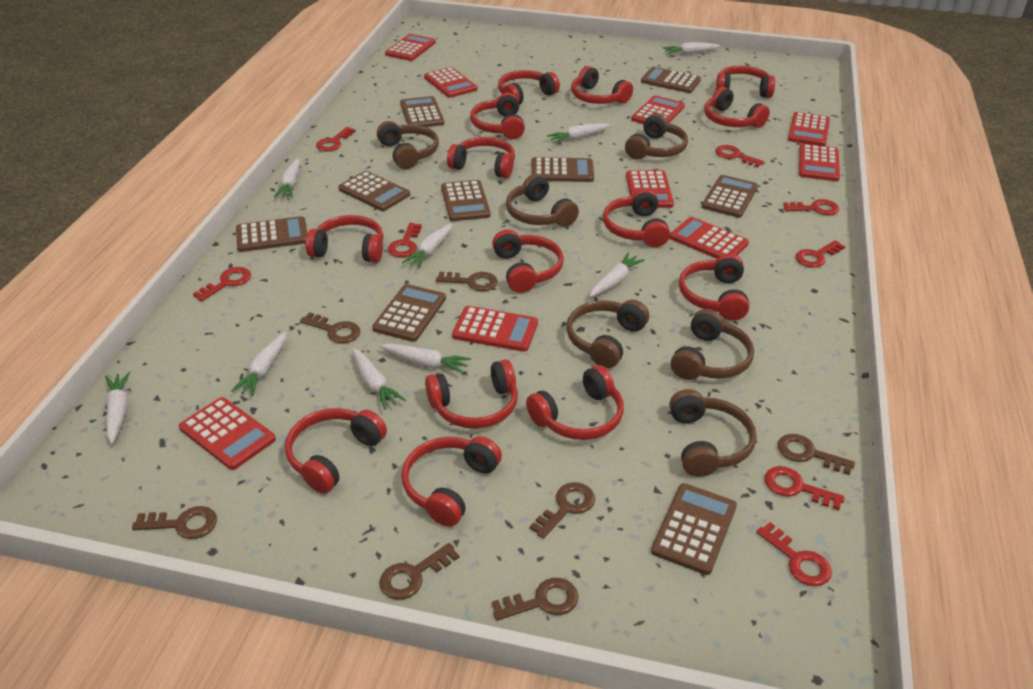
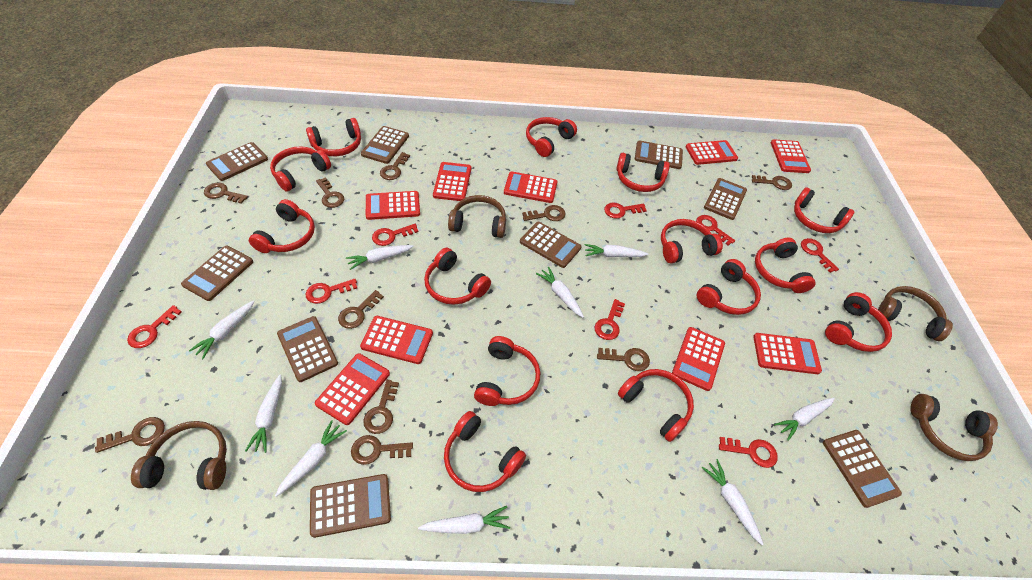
brown headphones: [377,121,439,169] [506,174,579,227] [566,300,649,368] [625,113,688,160] [669,389,757,477] [671,309,754,380] = 6 -> [131,421,227,490] [448,195,506,238] [878,286,953,341] [910,394,998,461] = 4
brown key: [132,506,217,539] [300,312,360,343] [379,543,460,600] [436,272,498,291] [492,578,578,621] [530,482,595,539] [778,434,855,475] = 7 -> [95,417,165,453] [204,183,248,204] [316,177,344,208] [338,290,384,329] [351,435,413,465] [363,380,399,434] [380,152,410,180] [522,205,566,221] [597,348,650,371] [752,175,792,190] = 10

